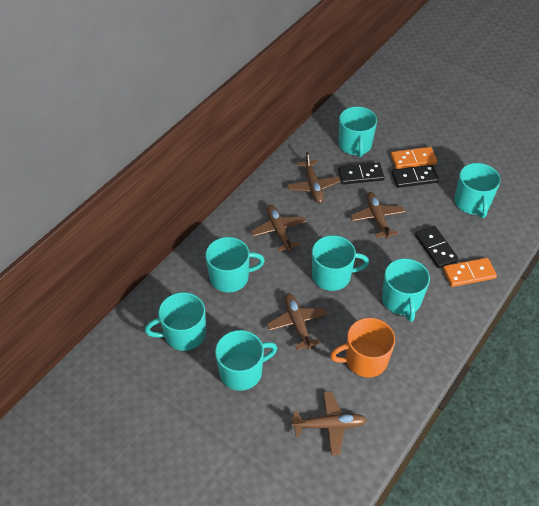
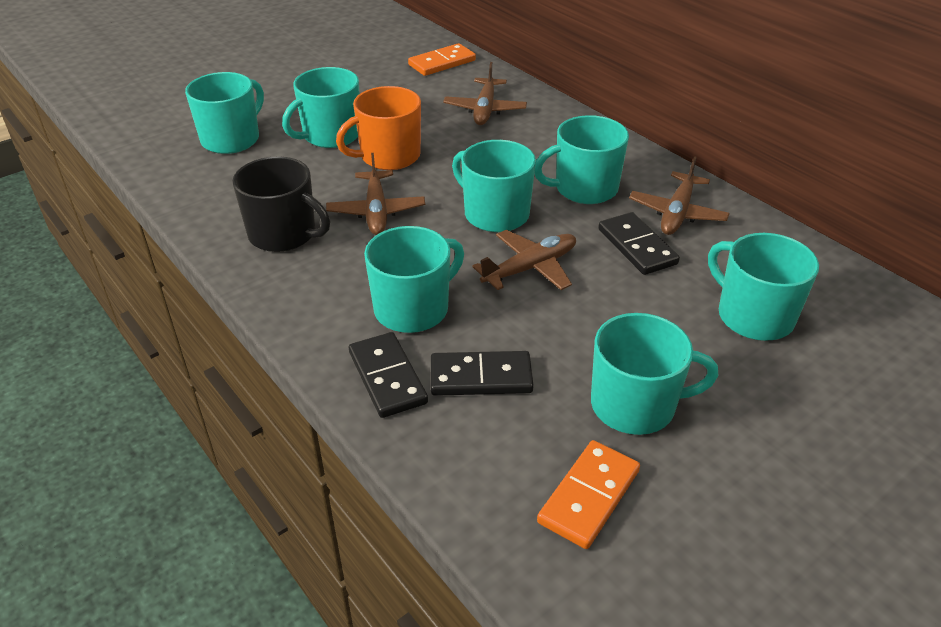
black mug: none = 0 -> [232,156,330,252] = 1
brown plane: [251,205,306,252] [267,293,328,350] [287,152,341,203] [291,391,367,455] [350,192,405,239] = 5 -> [326,153,425,235] [443,62,527,125] [472,230,576,290] [629,156,730,235] = 4

